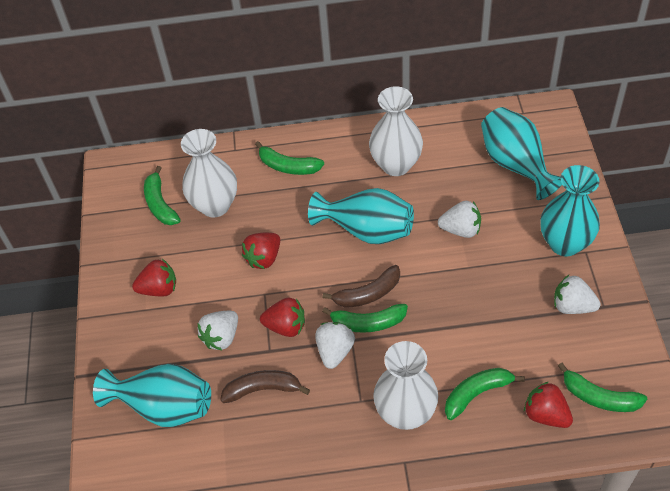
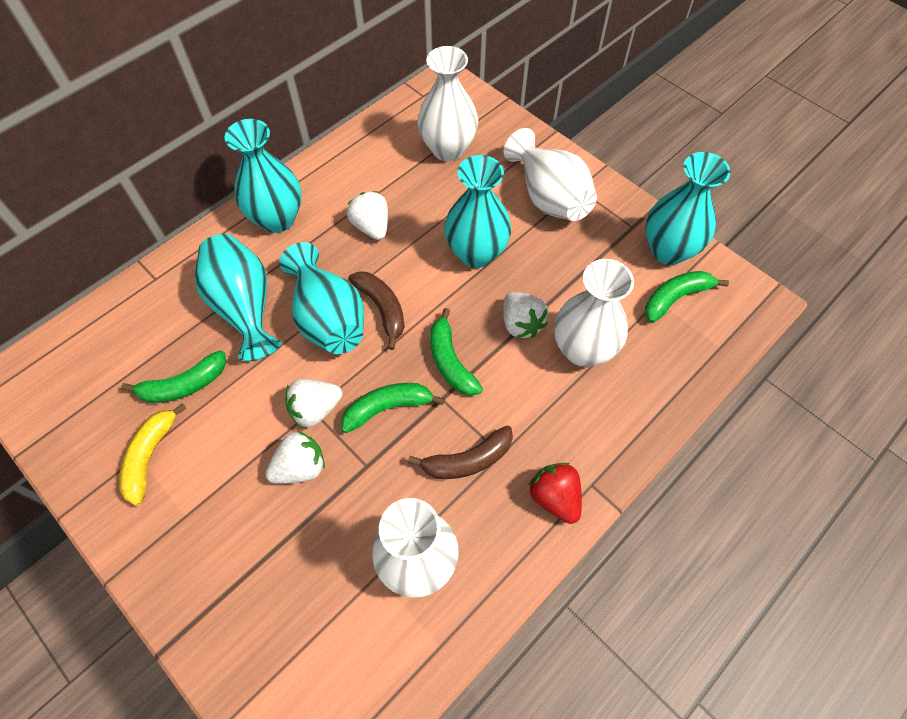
green banana: [144,166,181,225] [255,141,324,175] [322,304,408,333] [445,368,525,420] [558,363,647,412] = 5 -> [121,350,226,403] [341,383,445,433] [430,308,483,396] [645,271,729,323] = 4
red strawberry: [132,259,176,297] [242,233,280,269] [260,298,305,337] [524,382,573,428] = 4 -> [529,463,582,524] = 1
turquoise vase: [93,364,211,427] [308,188,414,244] [481,107,562,200] [540,165,600,256] = 4 -> [195,234,281,361] [225,119,302,233] [279,242,364,354] [444,155,511,268] [645,152,731,265] = 5
white vase: [181,129,237,218] [369,86,423,176] [373,341,438,430] = 3 -> [372,498,459,598] [418,46,478,161] [504,128,597,221] [554,259,634,367] = 4
yellow banana: none = 0 -> [119,403,187,506] = 1

